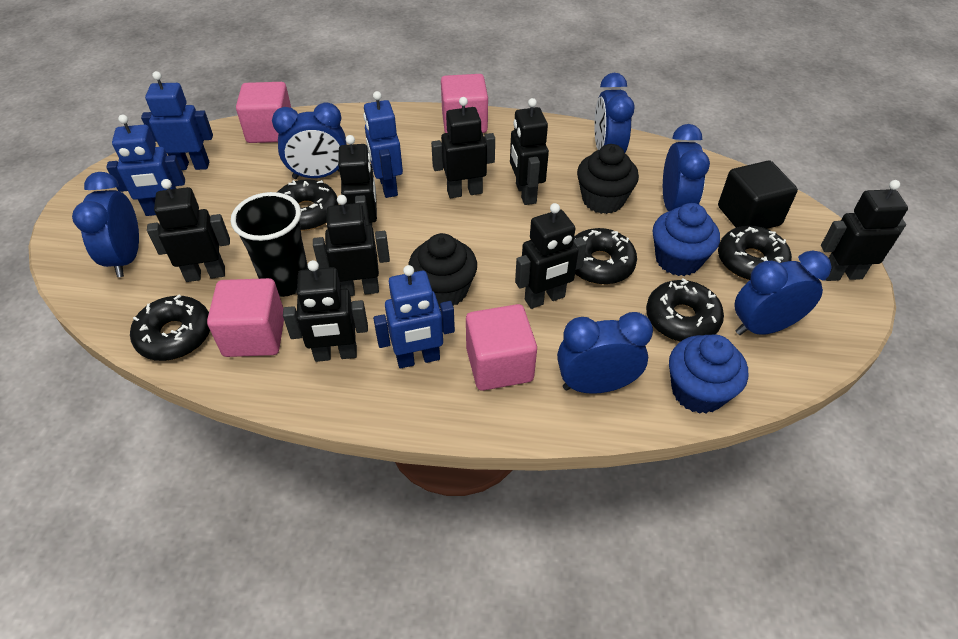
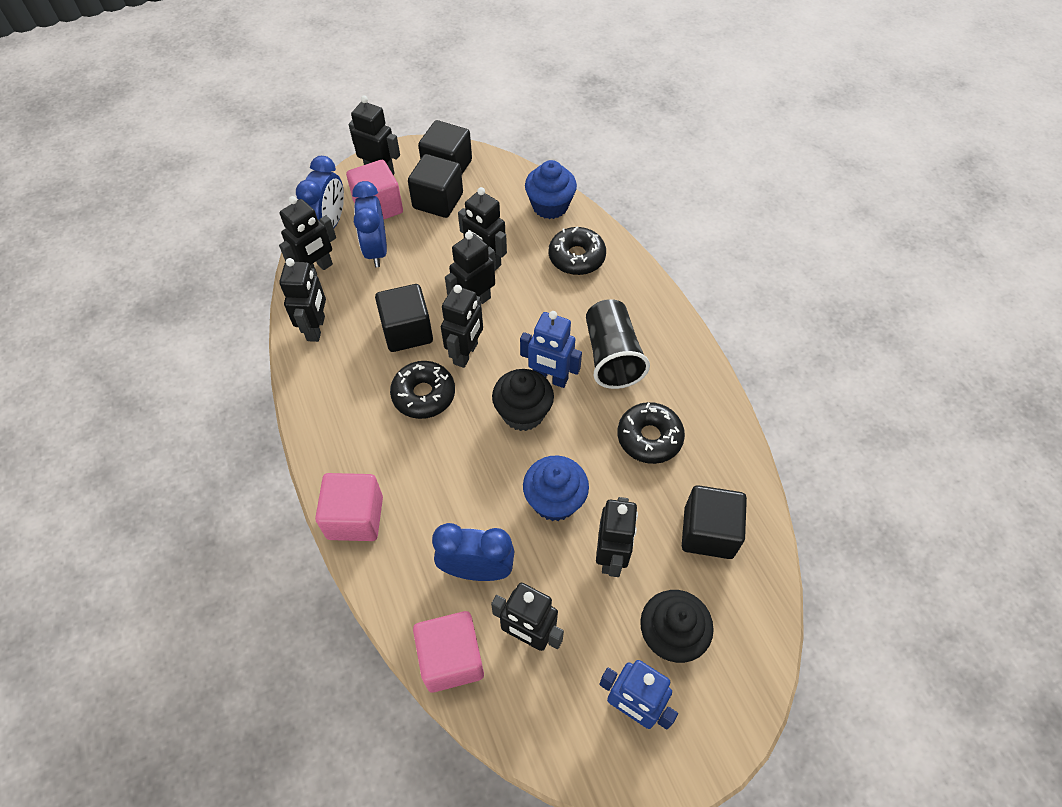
black cube: [718,161,798,229] = 1 -> [375,284,433,352] [408,154,463,218] [418,120,472,174] [682,485,747,559] = 4
black donut: [130,295,210,361] [278,179,338,231] [574,228,637,285] [646,278,724,342] [718,226,792,280] = 5 -> [390,361,455,419] [549,226,606,275] [617,402,685,464] = 3
blue clock: [72,172,139,277] [272,103,347,179] [557,312,653,394] [594,73,635,153] [663,124,710,212] [735,250,832,335] = 6 -> [296,156,344,228] [352,181,387,267] [432,523,515,581] = 3
blue robot: [106,114,185,216] [141,71,213,170] [363,91,403,198] [373,265,455,368] = 4 -> [520,311,582,388] [599,660,678,729] = 2
pink cube: [207,278,284,357] [236,82,291,143] [441,74,488,133] [466,304,537,391] = 4 -> [315,473,383,541] [346,160,403,220] [413,611,484,693] = 3

